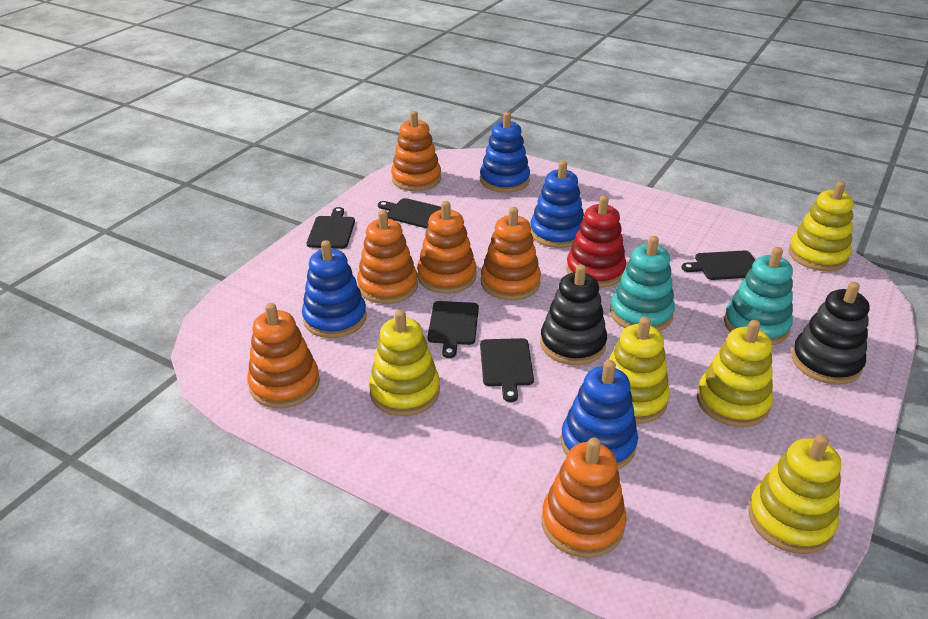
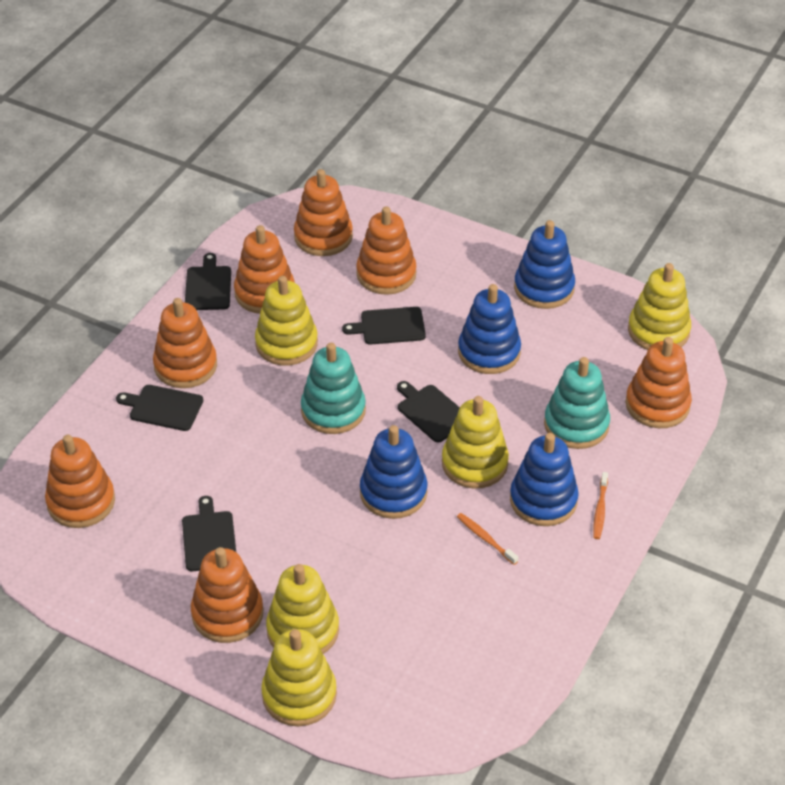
black stacking toy: [540,264,607,365] [791,282,869,385] = 2 -> none = 0
orange stacking toy: [247,303,320,408] [357,210,418,304] [391,111,441,191] [417,201,476,294] [481,207,541,300] [542,438,627,558] = 6 -> [45,435,115,528] [153,298,217,388] [191,547,264,643] [234,225,295,314] [294,169,353,256] [356,206,417,295] [625,337,692,428] = 7
orange toothbrush: none = 0 -> [457,513,518,565] [593,472,608,539] = 2
red stacking toy: [566,196,626,288] = 1 -> none = 0

